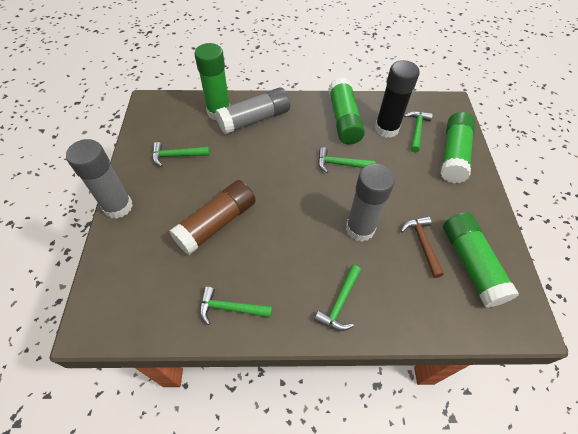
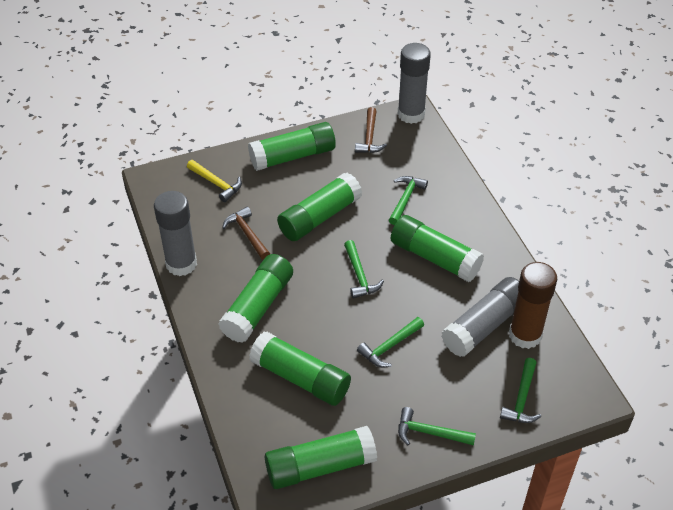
black glue stick: [375,60,420,138] = 1 -> none = 0
brown hammer: [401,216,444,278] = 1 -> [222,207,270,260] [355,107,387,153] = 2
green glue stick: [195,43,230,121] [328,77,365,145] [441,112,475,183] [443,212,519,308] = 4 -> [218,254,293,343] [248,122,336,171] [249,331,351,406] [265,426,377,489] [277,173,362,241] [391,215,484,282] = 6
yellow hammer: none = 0 -> [187,160,242,202] = 1

